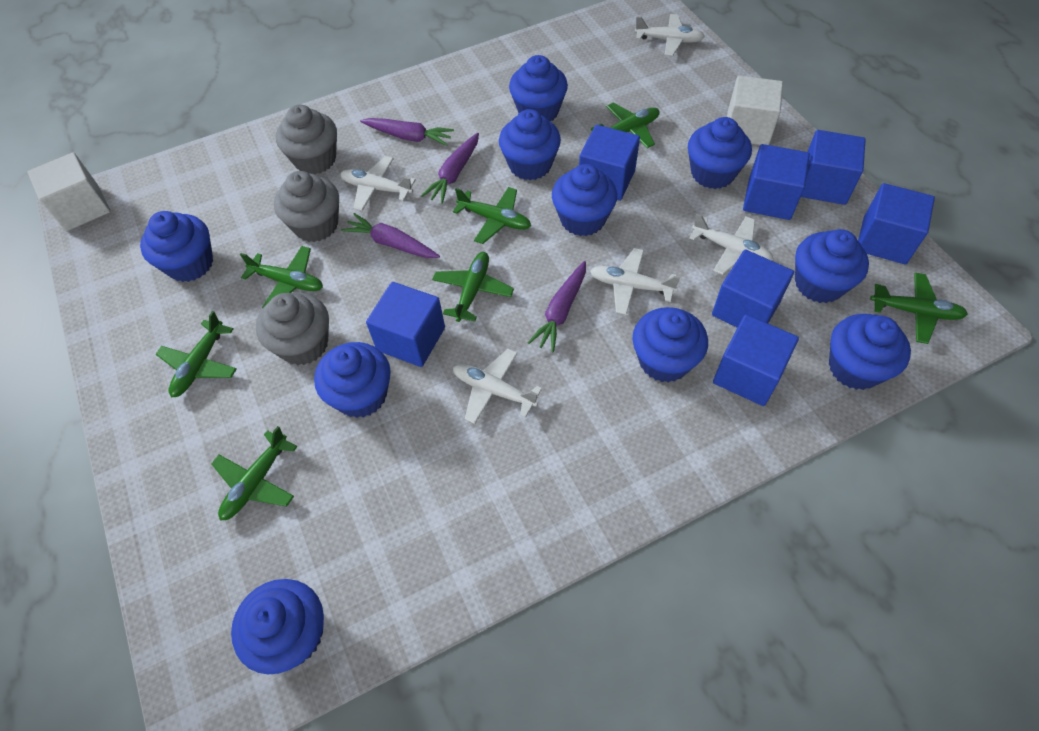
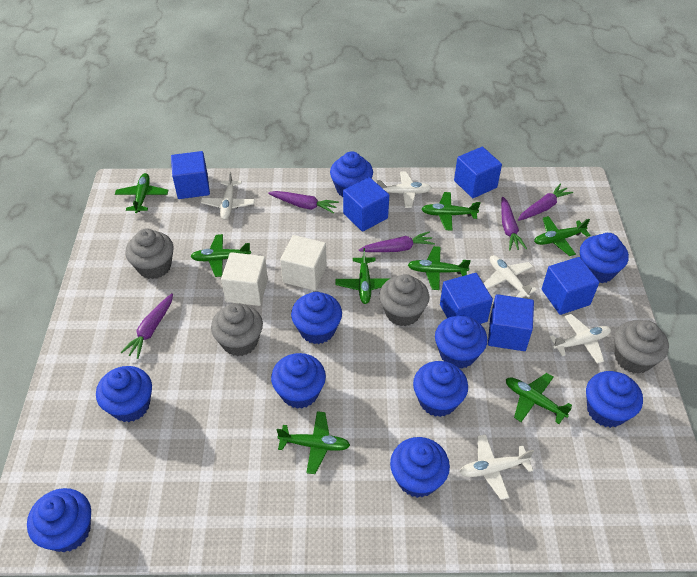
blue cube: [366,282,445,367] [579,125,640,201] [712,249,794,328] [713,315,799,406] [743,144,810,220] [801,130,866,205] [858,183,935,264] = 7 -> [171,151,210,199] [343,177,389,232] [440,273,493,324] [454,147,502,198] [488,294,534,351] [542,257,599,315] = 6
green plane: [156,311,237,397] [211,426,298,521] [240,246,323,308] [432,252,514,322] [453,187,531,244] [591,102,659,148] [870,273,968,344] = 7 -> [115,173,169,213] [190,234,251,277] [277,411,350,474] [336,248,391,304] [408,246,471,290] [422,192,480,231] [506,373,572,424] [534,216,591,256] = 8
grey cupcake: [256,292,329,365] [274,171,339,242] [276,104,337,174] = 3 -> [125,228,174,279] [211,303,263,356] [379,274,430,326] [614,320,669,374] = 4
purple carrot: [341,213,440,258] [360,118,454,146] [421,133,479,204] [528,261,586,353] = 4 -> [121,293,173,359] [268,191,339,214] [359,232,435,252] [501,197,527,250] [518,184,573,221] = 5

